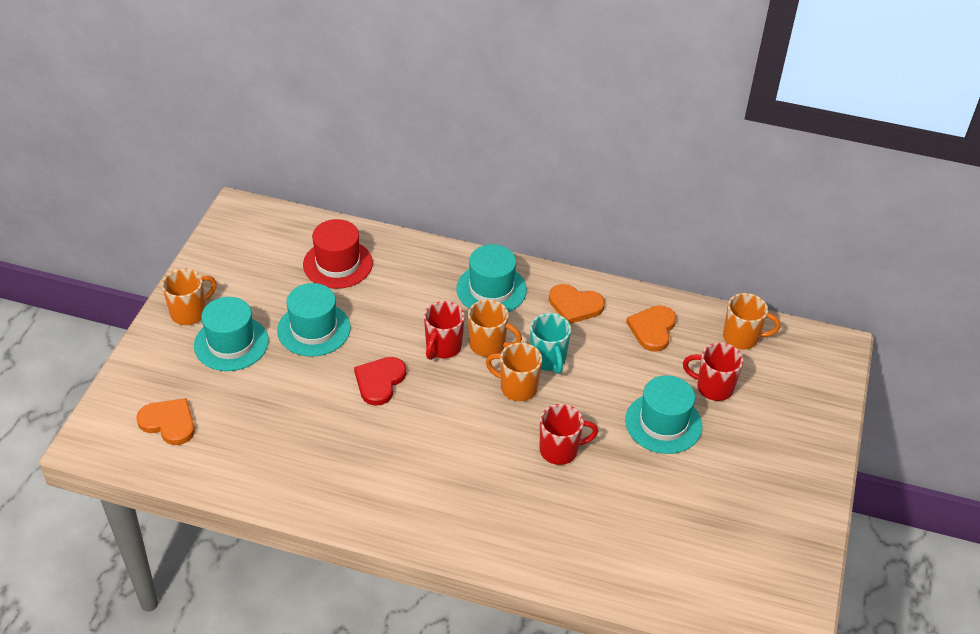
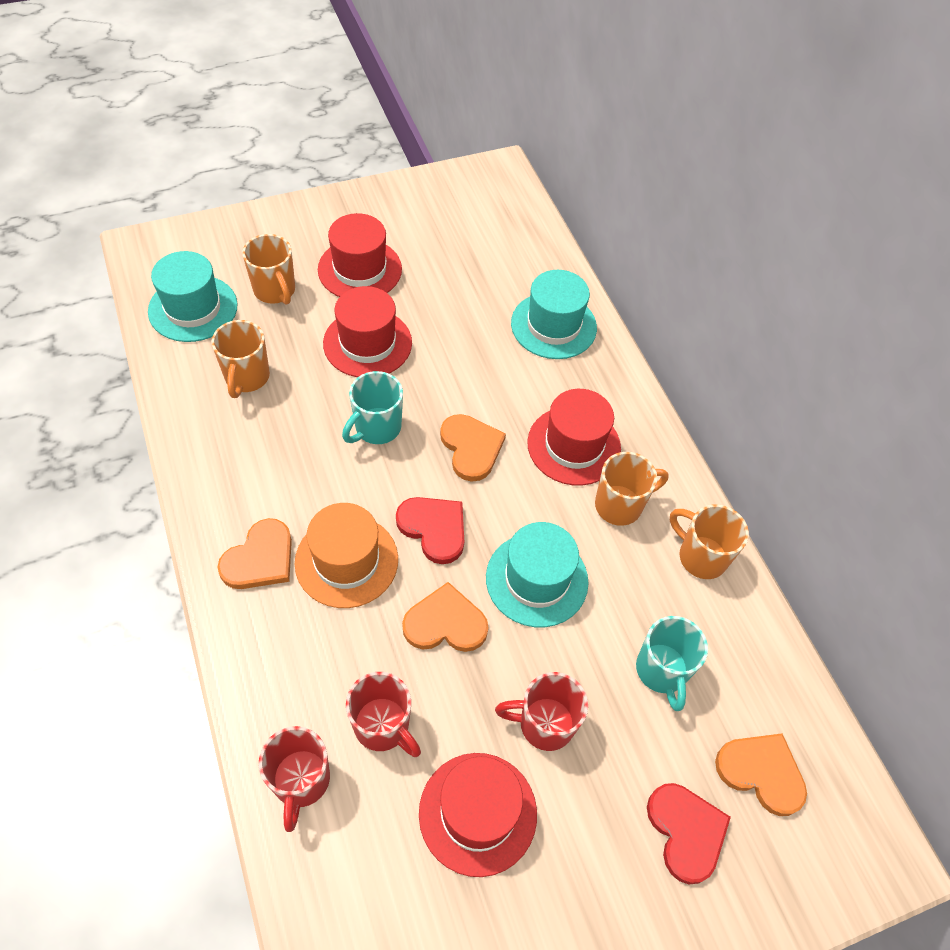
orange hat: none = 0 -> [295,503,398,608] = 1
orange heart: [136,398,195,445] [549,284,605,324] [626,306,676,352] = 3 -> [217,518,292,589] [402,582,489,652] [440,414,506,482] [715,733,807,816] = 4
red hat: [303,219,373,289] = 1 -> [318,213,402,297] [323,286,412,377] [419,753,537,877] [527,389,621,486] = 4
red heart: [354,357,406,406] = 1 -> [396,497,464,564] [647,783,731,884] = 2
turquoise hat: [194,297,269,371] [277,283,351,357] [456,244,527,312] [625,375,702,454] = 4 -> [148,251,238,342] [486,522,589,627] [511,270,597,359] = 3
turquoise mug: [530,313,571,374] = 1 -> [342,371,403,444] [636,616,708,711] = 2

